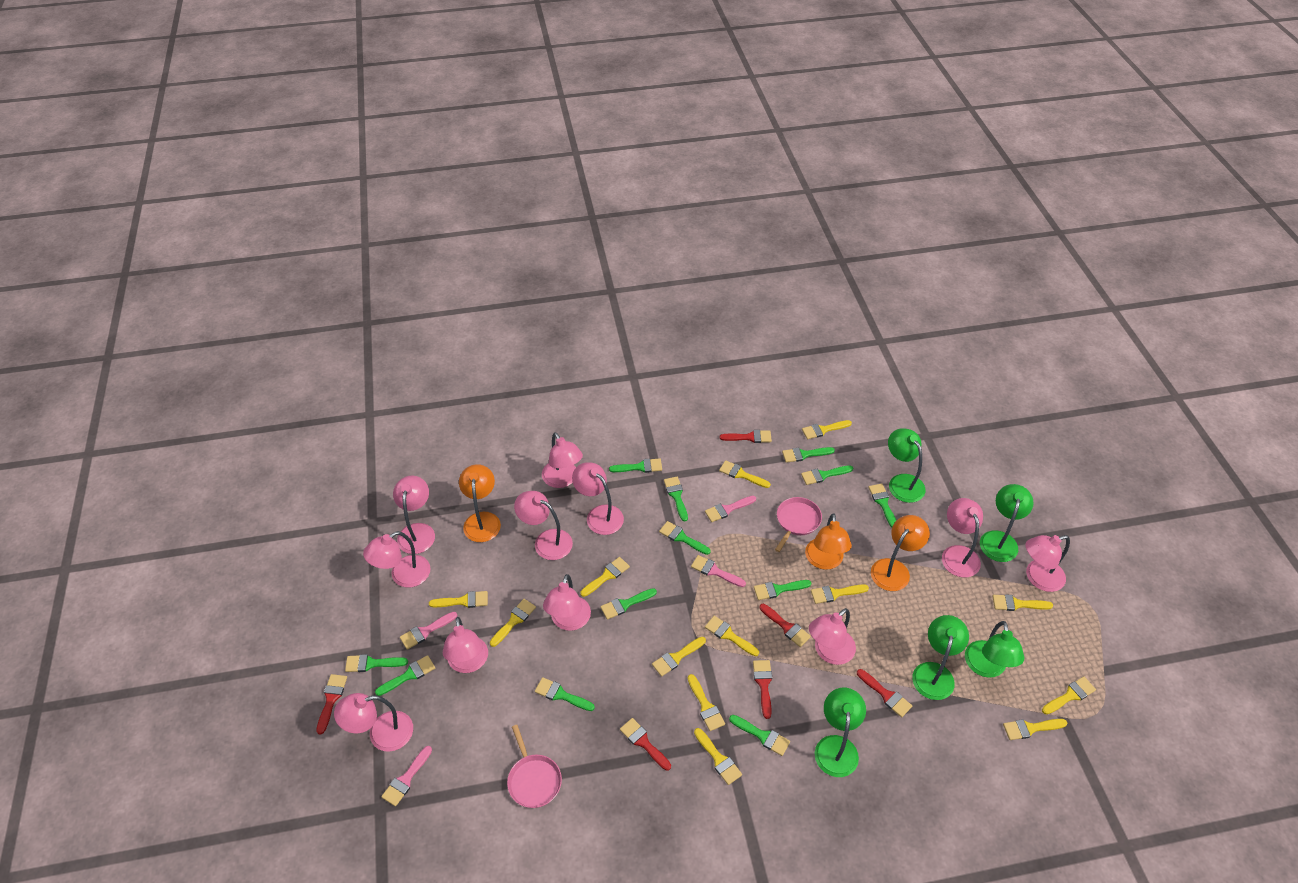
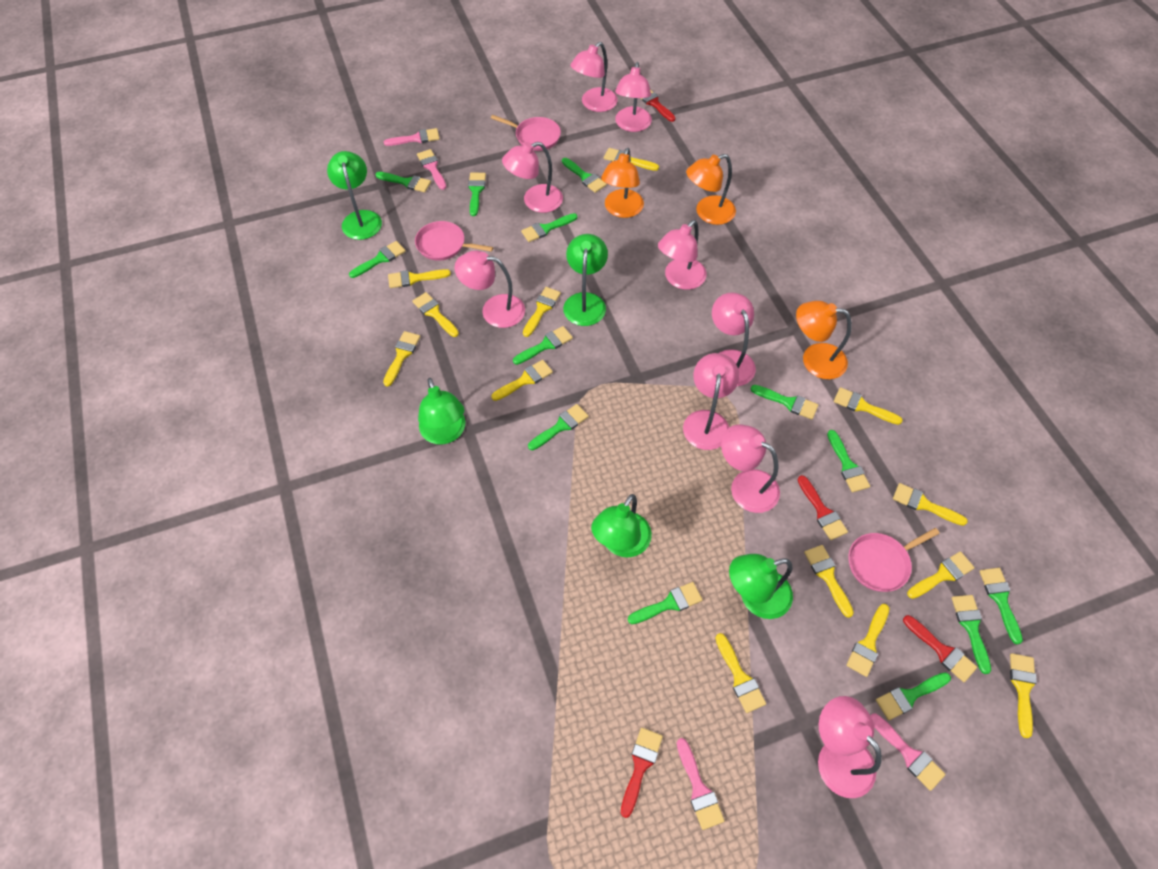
green brush: [345,654,408,672] [375,655,435,696] [535,677,595,711] [601,588,657,620] [609,458,662,473] [659,521,711,555] [664,477,688,522] [729,715,790,756] [754,580,811,600] [782,447,835,463] [801,465,853,485] [868,484,896,528] = 12 -> [349,241,406,278] [375,172,431,192] [468,173,486,216] [513,326,573,365] [521,213,578,242] [528,404,589,450] [562,158,607,193] [628,582,703,624] [751,385,818,420] [827,430,870,492] [876,672,951,720] [952,595,991,674] [979,568,1023,644] = 13
pink lamp: [334,693,413,752] [363,531,431,588] [393,476,435,554] [443,617,488,673] [514,491,573,560] [542,432,583,488] [543,574,591,631] [572,462,624,535] [809,608,856,665] [942,498,983,577] [1025,535,1070,592] = 11 -> [454,251,525,328] [502,142,563,213] [570,42,618,112] [615,62,652,132] [658,220,707,290] [683,353,739,450] [712,292,756,386] [721,424,780,513] [818,696,882,798] = 9
pink pan: [507,725,562,808] [775,497,822,552] = 2 -> [415,221,493,261] [491,115,561,151] [848,528,940,592] = 3
red brush: [316,674,347,735] [620,718,671,771] [720,430,772,443] [753,660,772,719] [759,604,811,647] [857,669,912,717] = 6 -> [621,728,663,818] [641,90,676,122] [798,475,848,540] [903,615,977,682] = 4

